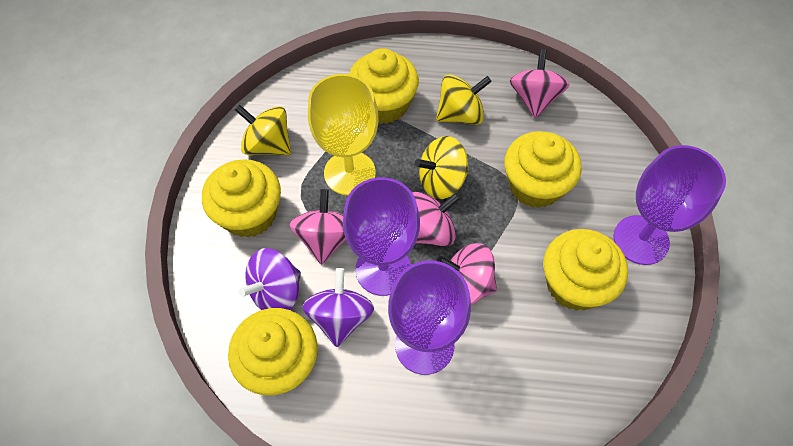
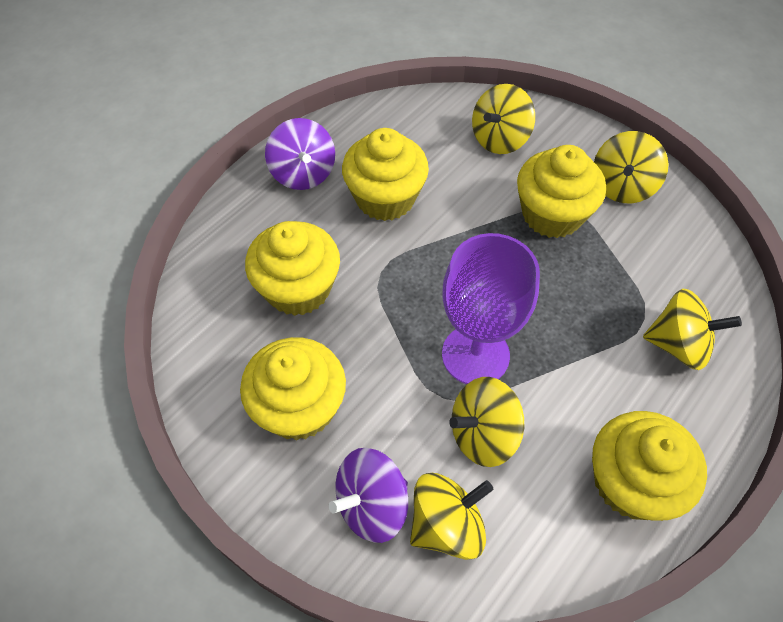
pink spinning top: [289,189,346,265] [412,192,461,246] [437,243,497,305] [510,49,570,118] = 4 -> none = 0
purple goblet: [343,177,420,296] [388,261,471,375] [614,145,726,265] = 3 -> [442,233,540,384] = 1
yellow goblet: [308,74,379,195] = 1 -> none = 0
yellow spinning top: [235,104,291,155] [415,136,469,199] [436,75,492,125] = 3 -> [410,473,493,560] [449,377,524,467] [472,84,535,154] [594,131,669,203] [643,289,742,370] = 5

